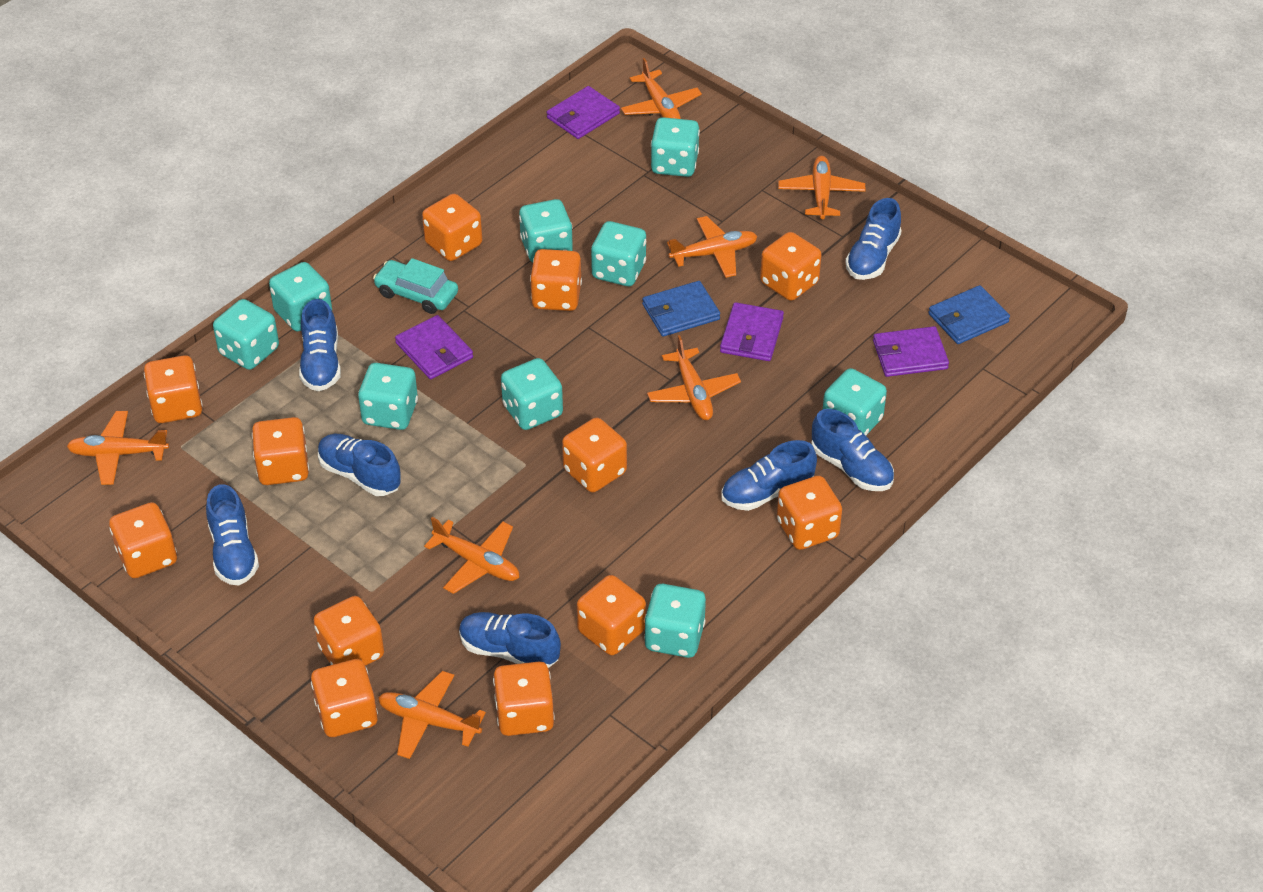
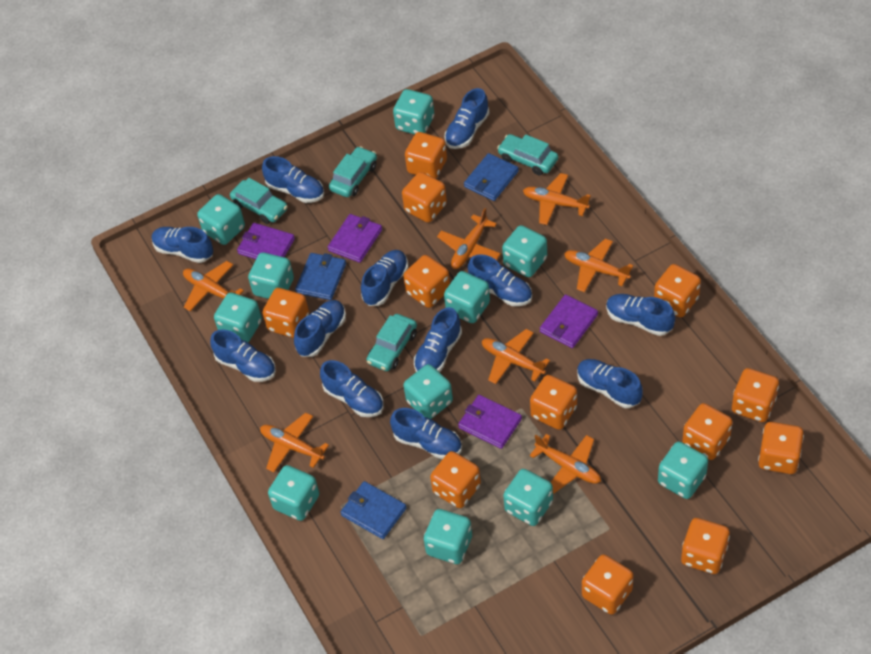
blue shoe: [206,484,259,586] [299,299,341,391] [318,434,401,496] [459,612,561,668] [721,440,817,511] [811,409,894,491] [845,198,902,280] = 7 -> [152,227,213,263] [210,329,276,382] [262,156,324,203] [294,300,346,357] [320,360,384,417] [361,250,408,306] [390,408,462,459] [414,307,462,372] [445,88,489,149] [468,254,532,306] [577,359,643,408] [606,294,675,336] = 12
blue wallet: [642,281,720,337] [928,285,1010,344] = 2 -> [295,253,346,300] [340,481,407,539] [464,153,519,201] = 3
turquoise car: [373,258,458,314] = 1 -> [230,178,288,224] [329,146,377,197] [366,314,417,371] [497,134,558,175] = 4
turquoise dice: [213,299,279,370] [269,262,332,331] [358,363,418,430] [501,358,563,430] [519,199,573,262] [591,221,646,286] [644,584,706,658] [651,117,700,177] [823,368,887,435] = 9 -> [197,194,245,245] [214,292,262,342] [248,252,294,299] [268,465,319,521] [393,89,434,134] [403,364,453,419] [424,509,472,564] [444,271,490,323] [502,225,547,277] [503,469,553,526] [658,442,708,499] = 11

